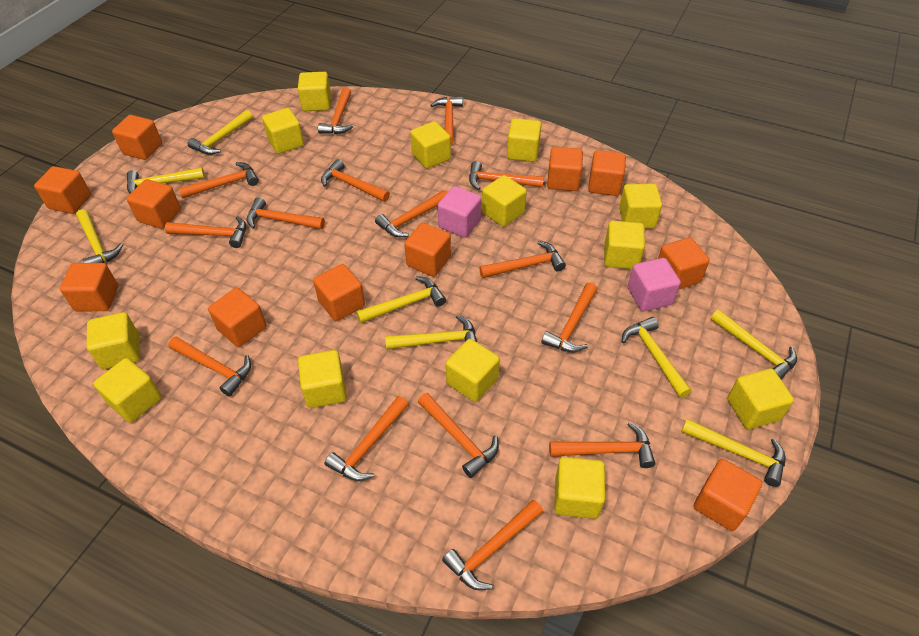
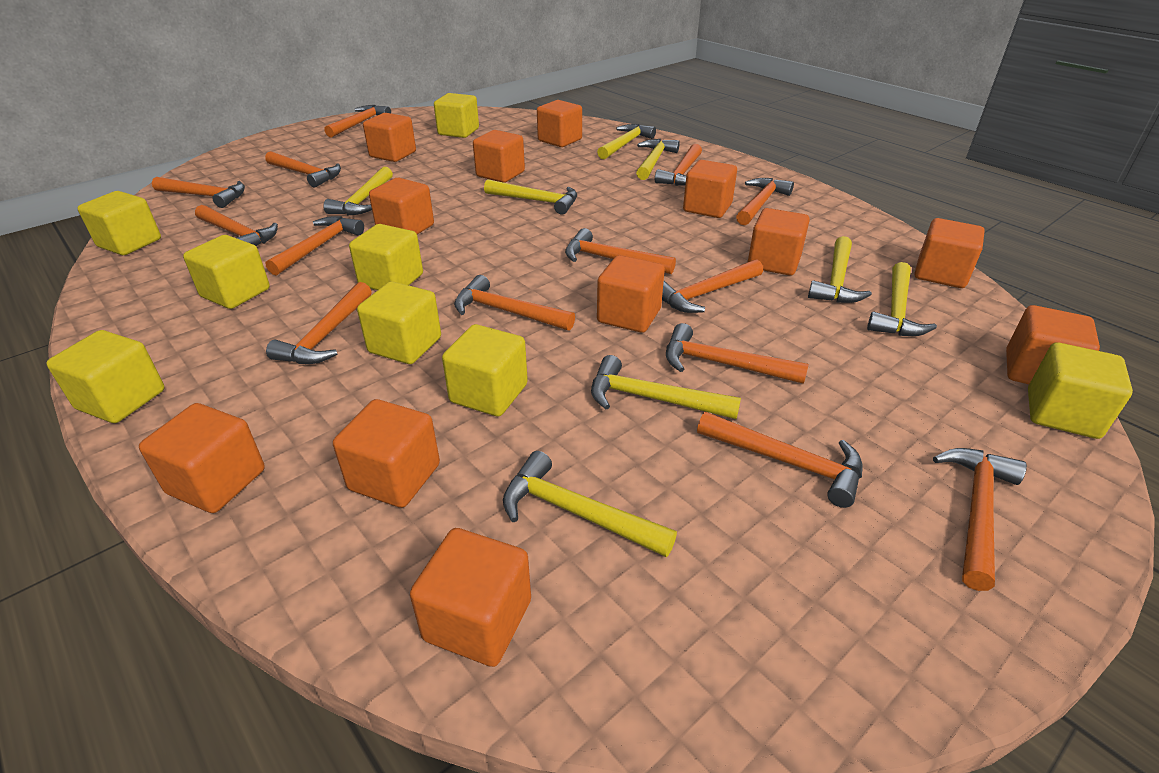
orange cube: [34,166,91,214] [60,263,118,311] [112,115,162,160] [127,179,181,229] [208,288,266,347] [313,264,365,321] [404,223,451,277] [547,147,583,191] [588,150,626,196] [658,237,710,289] [693,459,762,531] = 11 -> [139,403,265,513] [333,399,440,508] [363,113,416,162] [369,178,434,234] [410,528,531,667] [473,130,525,183] [537,100,582,147] [597,255,665,333] [683,160,737,218] [748,208,810,276] [915,218,985,288] [1006,305,1100,384] = 12
orange hammer: [165,216,246,248] [168,337,251,396] [178,162,259,199] [246,197,325,229] [318,87,353,134] [321,159,390,202] [325,396,409,481] [375,190,447,237] [418,393,499,478] [430,96,463,144] [442,499,543,590] [469,161,544,190] [479,241,566,278] [541,283,597,352] [549,422,655,468] = 15 -> [152,177,245,208] [195,205,278,246] [265,151,341,188] [266,216,364,276] [266,282,372,364] [324,105,391,138] [454,275,575,331] [565,228,676,274] [655,144,702,186] [662,259,763,313] [666,323,809,384] [697,412,863,508] [736,178,794,225] [933,448,1027,591] = 14
pink cube: [438,186,482,238] [628,258,681,311] = 2 -> none = 0
yellow cube: [87,312,140,369] [93,358,162,423] [262,108,304,154] [298,72,331,111] [298,350,347,408] [410,121,451,169] [446,339,500,402] [482,175,527,227] [507,118,541,162] [554,457,605,519] [604,221,645,269] [619,184,662,229] [727,368,794,429] = 13 -> [46,330,165,423] [78,191,161,255] [183,235,270,309] [349,224,423,290] [357,281,441,364] [434,93,479,138] [442,324,528,416] [1028,343,1133,439] = 8

